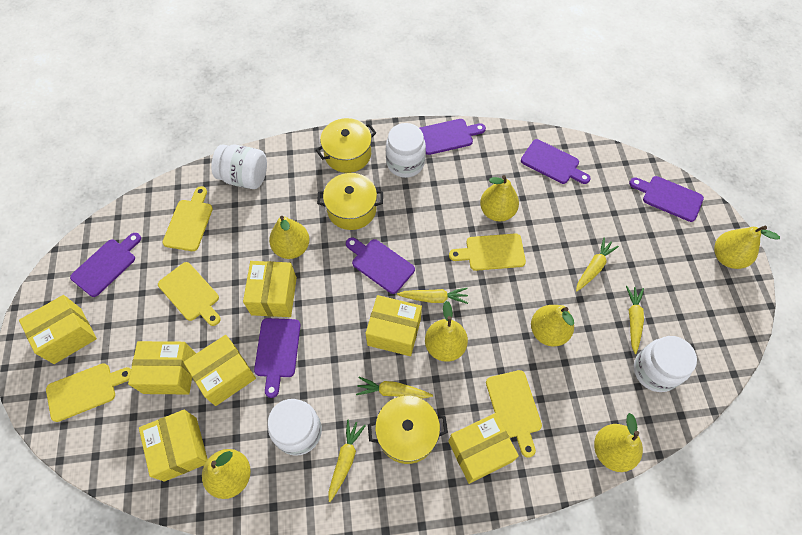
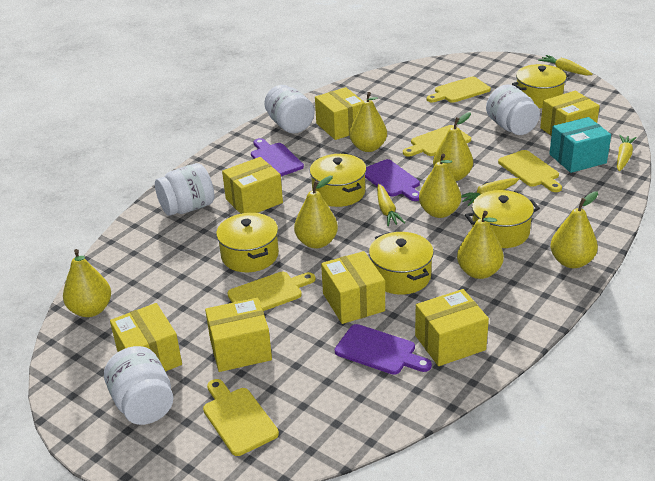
purple cutting board: [70,233,141,297] [254,318,301,398] [346,237,415,294] [420,119,486,155] [521,139,591,184] [629,176,704,222] = 6 -> [251,138,304,176] [335,324,432,375] [365,159,420,201] = 3
turquoise box: none = 0 -> [549,117,611,173] = 1
yellow carrot: [329,419,366,502] [356,377,433,398] [397,288,468,304] [576,238,619,291] [626,286,644,354] = 5 -> [377,184,405,226] [461,178,519,206] [538,55,593,75] [617,135,637,171] = 4
yellow pot: [316,118,376,173] [317,173,383,230] [368,396,448,464] = 3 -> [216,213,279,272] [310,154,366,207] [369,232,434,295] [465,190,540,248] [512,64,569,108] = 5

